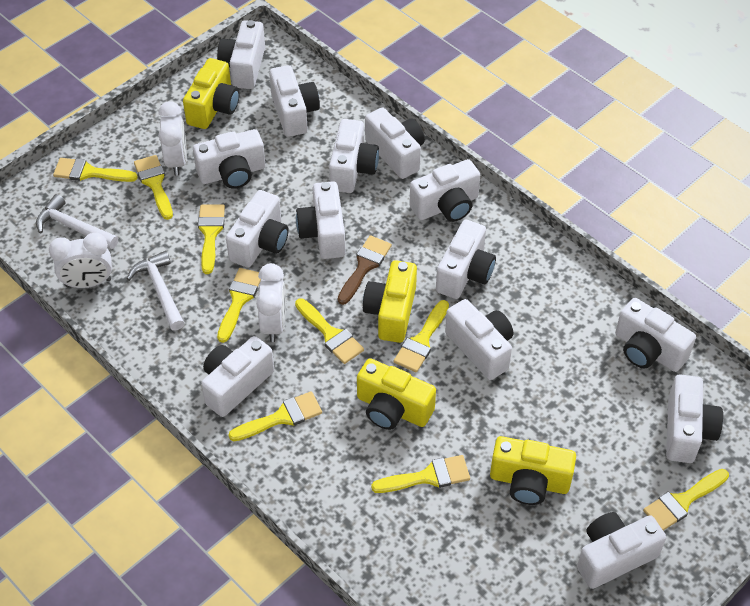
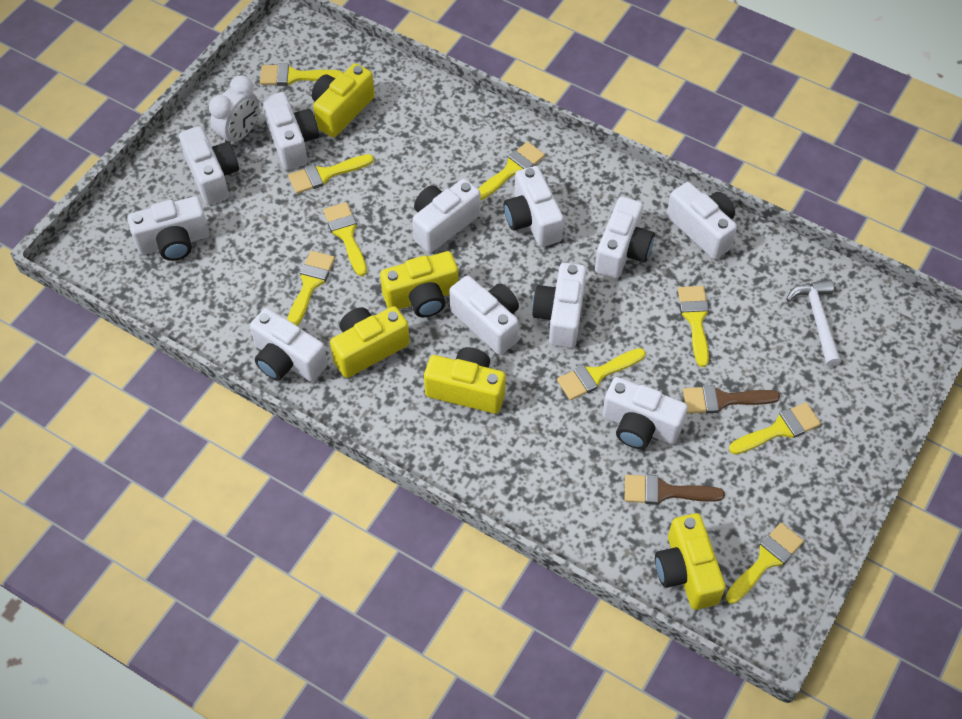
brown brush: [338,235,392,305] = 1 -> [625,475,725,505] [683,385,780,414] = 2
white camera: [193,129,265,189] [201,336,274,417] [217,20,265,89] [226,190,289,268] [269,65,320,137] [296,181,345,259] [329,119,379,193] [365,108,425,179] [409,159,480,222] [436,220,496,299] [445,299,513,380] [577,512,666,589] [615,298,696,372] [666,374,723,463] = 14 -> [127,196,209,261] [179,126,239,205] [250,308,328,382] [262,92,319,170] [412,179,481,253] [450,275,519,355] [504,166,564,247] [532,263,587,348] [595,197,655,279] [603,377,688,449] [667,182,737,259] = 11
white clock: [49,233,112,288] [158,101,187,175] [256,263,286,342] = 3 -> [209,75,260,143] = 1
white hammer: [36,194,118,249] [127,251,184,330] = 2 -> [786,279,841,367] = 1
yellow camera: [183,58,239,129] [357,358,436,430] [363,260,417,343] [490,436,576,505] = 4 -> [312,63,375,137] [330,306,410,378] [380,251,458,317] [424,347,506,414] [655,513,726,610] = 5

